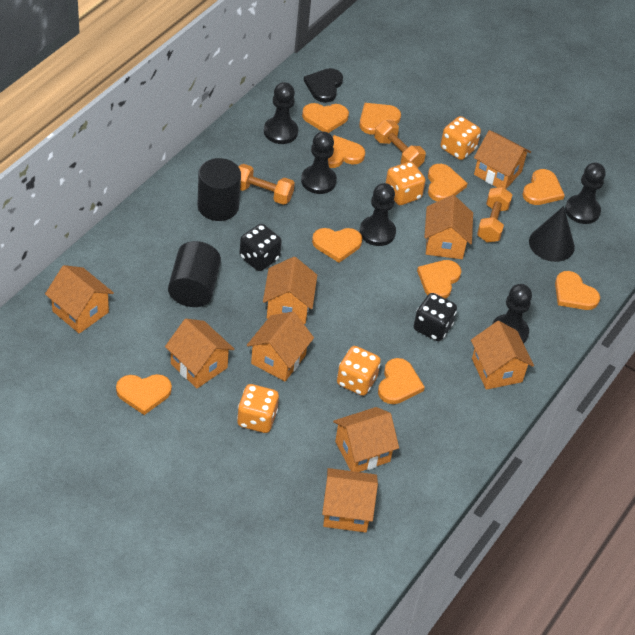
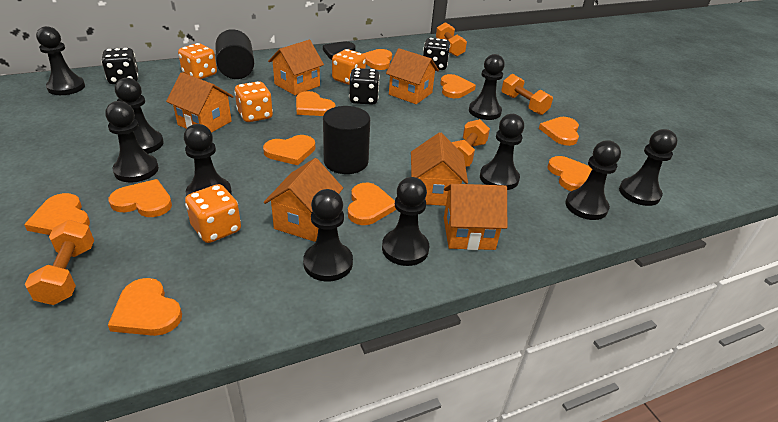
black cone: [529,206,575,262] = 1 -> none = 0
black dice: [239,224,282,271] [414,293,457,341] = 2 -> [101,48,138,84] [349,68,380,105] [423,38,450,70] = 3
black pawn: [264,82,298,144] [301,132,337,194] [360,183,396,246] [492,284,532,344] [565,162,606,224] = 5 -> [36,26,85,95] [105,101,159,183] [115,78,164,154] [184,124,232,196] [303,189,353,281] [382,177,429,266] [469,54,505,120] [480,114,524,190] [565,140,621,220] [619,129,677,206] = 10
orange dumbbell: [238,164,295,205] [374,120,426,168] [477,187,512,242] = 3 -> [25,220,94,305] [436,22,467,57] [451,119,490,167] [502,74,553,115] = 4
orange house: [45,265,114,334] [165,319,234,388] [247,312,314,381] [263,257,317,324] [322,468,378,532] [333,407,399,472] [424,195,473,259] [471,321,534,390] [474,130,531,189] = 9 -> [166,72,234,133] [264,158,343,242] [268,40,324,95] [386,48,439,104] [411,132,468,206] [444,184,507,250] = 6

